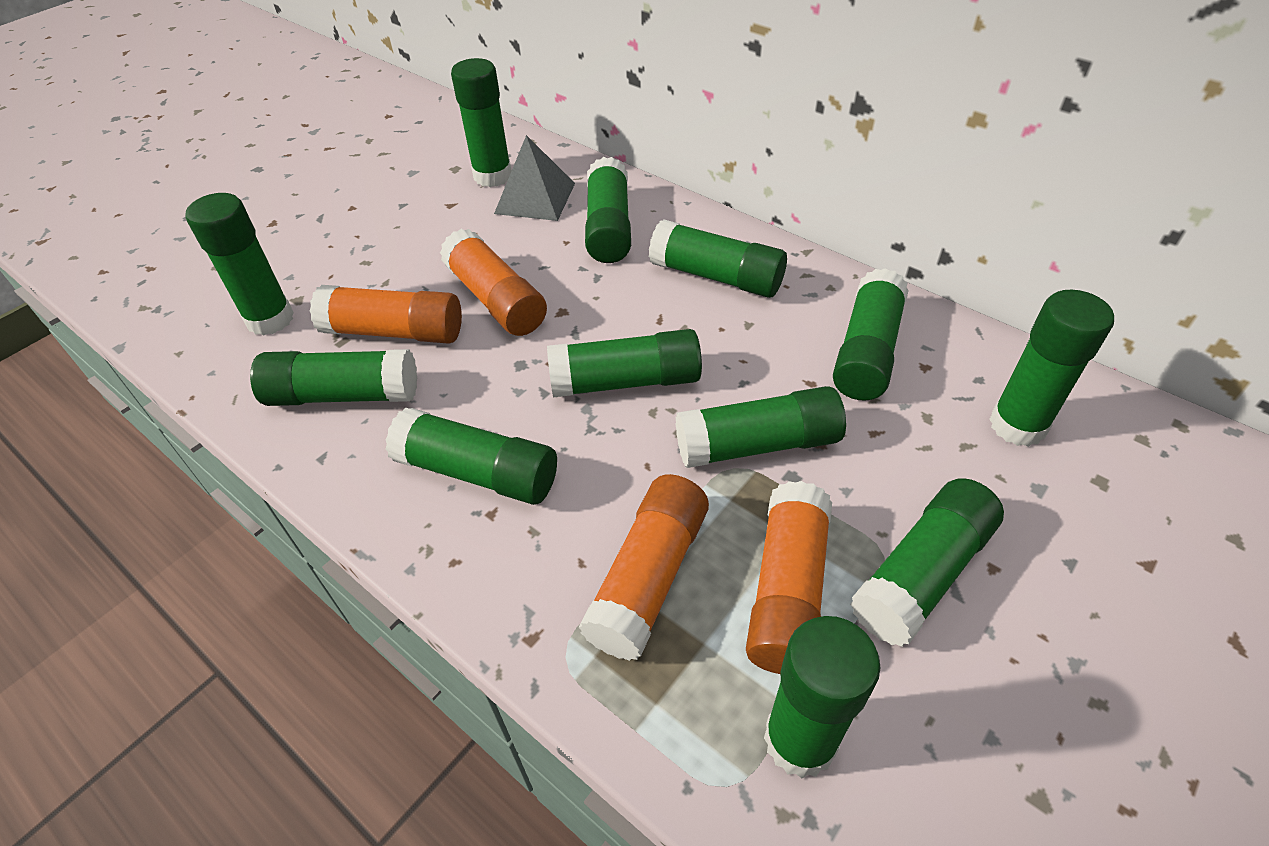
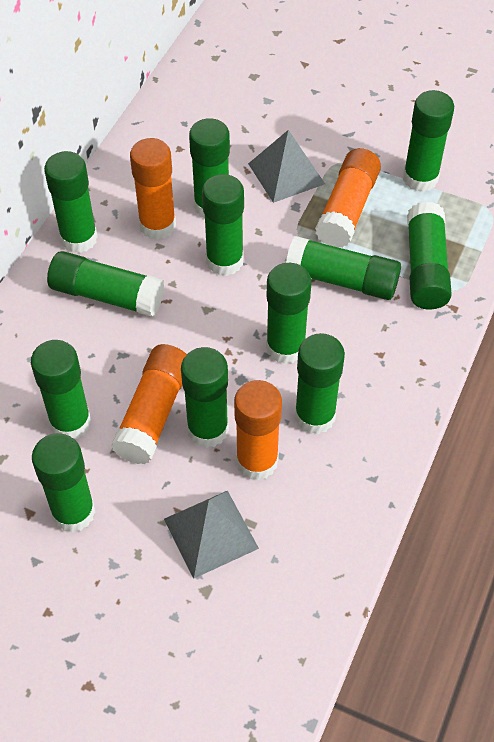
grey pyramid: [494,135,575,221] = 1 -> [164,491,259,579] [248,130,325,203] = 2

